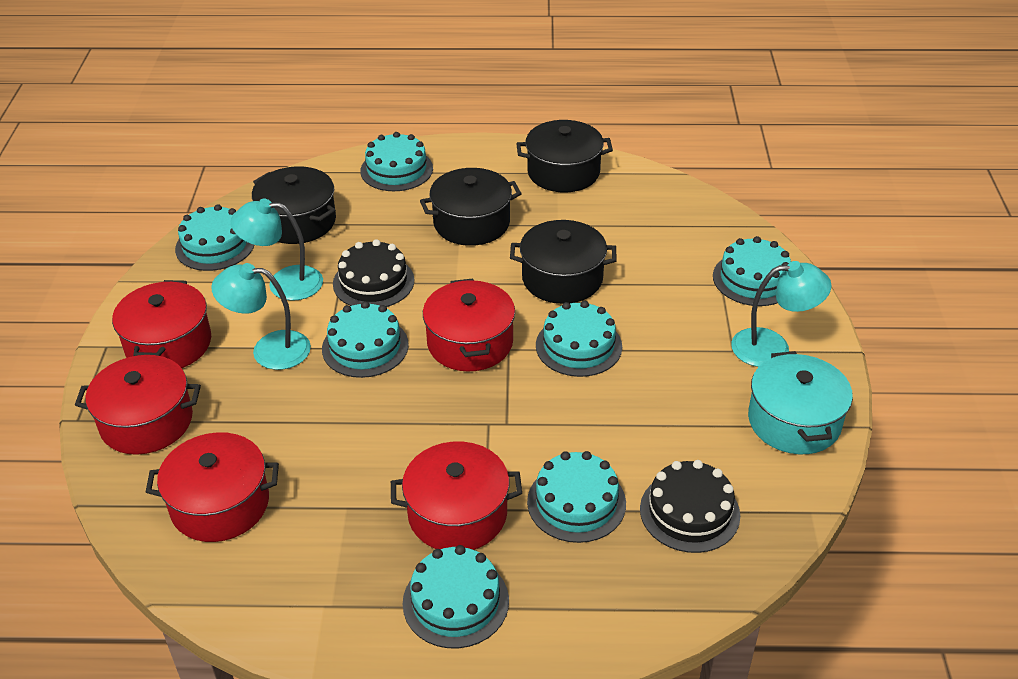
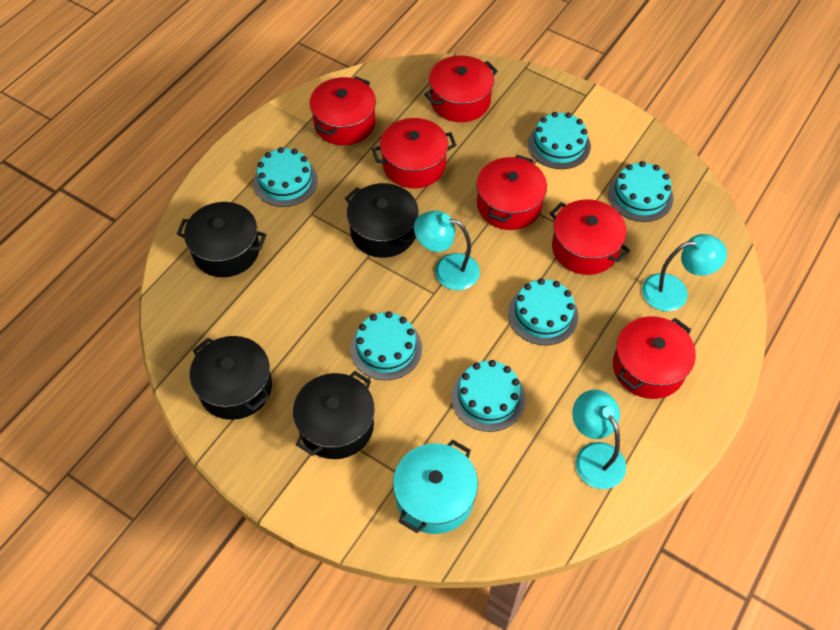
black cake: [333,239,414,307] [640,460,740,553] = 2 -> none = 0
red pot: [75,355,201,455] [112,280,211,368] [146,432,279,542] [391,442,522,550] [423,279,515,372] = 5 -> [310,76,376,145] [372,118,456,188] [424,55,498,122] [477,155,547,230] [550,199,630,275] [613,316,696,399] = 6
turquoise cake: [175,204,254,271] [322,301,409,378] [360,132,433,191] [402,545,509,648] [527,451,626,543] [536,301,622,377] [713,236,791,306] = 7 -> [253,147,318,207] [350,311,422,380] [452,360,526,432] [508,278,579,345] [528,112,591,169] [608,161,674,222] = 6

